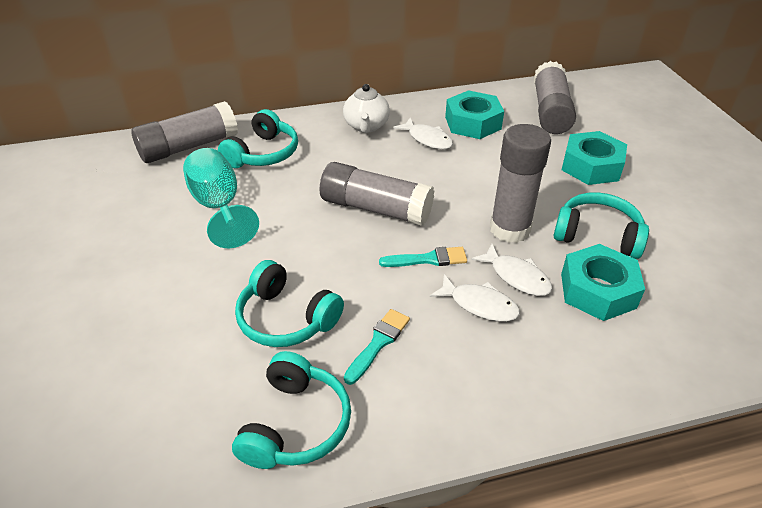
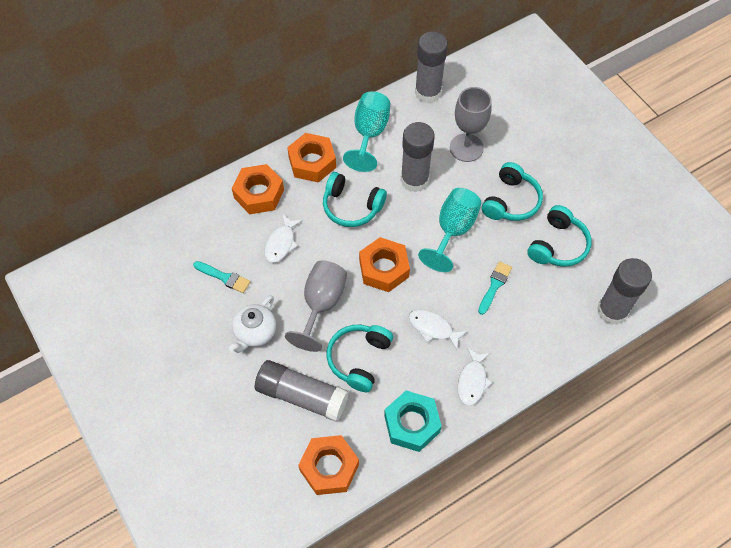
grey goblet: none = 0 -> [285,261,347,352] [450,87,492,162] = 2
orange nut: none = 0 -> [232,164,284,214] [287,133,336,183] [298,435,359,495] [359,237,410,292] = 4
turquoise goblet: [183,148,259,248] = 1 -> [343,91,390,172] [418,188,481,272] = 2
turquoise nut: [445,90,504,139] [561,244,645,321] [562,131,627,185] = 3 -> [384,390,442,452] = 1

